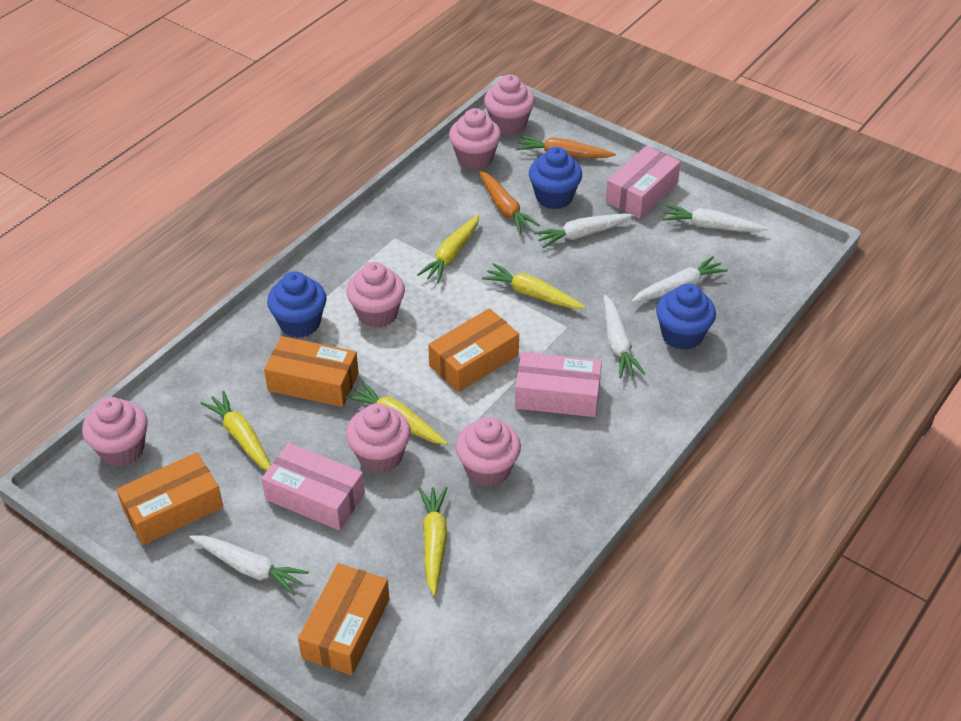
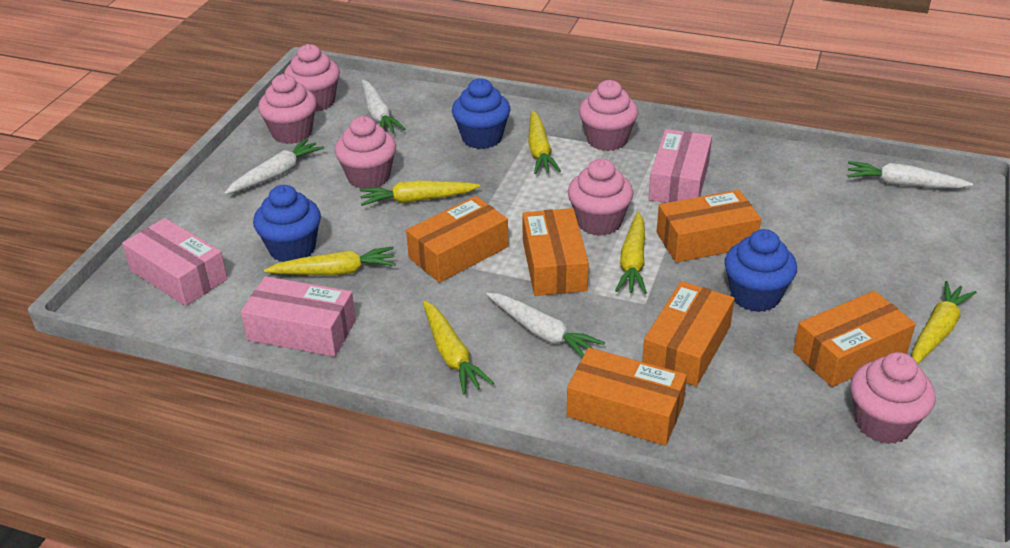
orange box: [116,452,223,545] [264,336,359,407] [298,563,389,675] [428,308,519,392] = 4 -> [406,196,509,283] [522,208,589,296] [567,348,687,446] [642,281,735,387] [657,190,761,263] [793,291,916,387] = 6
orange carrot: [478,170,540,234] [517,135,616,158] = 2 -> none = 0
white carrot: [190,535,309,596] [534,213,634,248] [604,295,645,378] [631,256,728,303] [663,205,769,232] = 5 -> [225,138,324,195] [362,80,405,133] [486,293,605,358] [848,161,973,188] = 4
yellow carrot: [200,391,271,470] [345,381,448,445] [417,215,479,283] [419,487,447,595] [482,263,586,309] = 5 -> [264,246,396,276] [360,180,480,206] [423,300,494,395] [528,110,561,174] [615,212,647,294] [912,281,977,364] = 6

